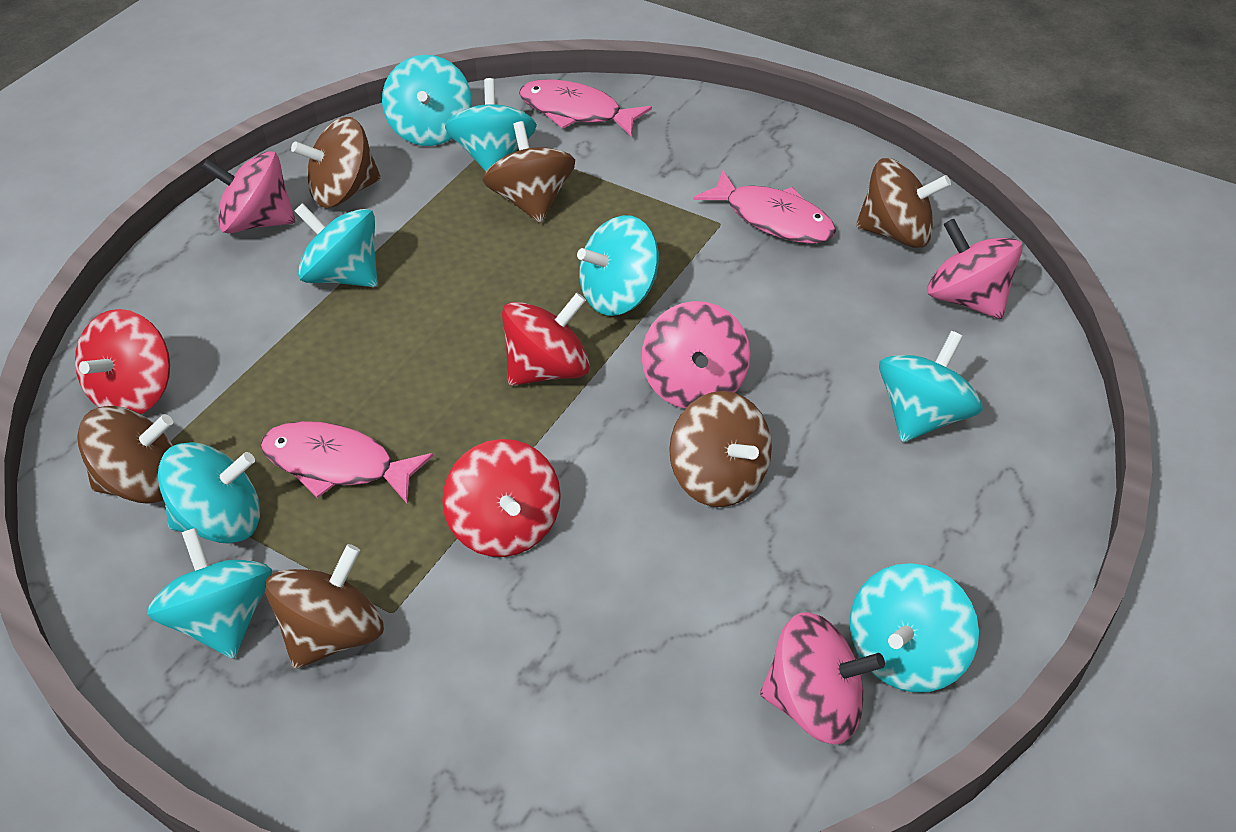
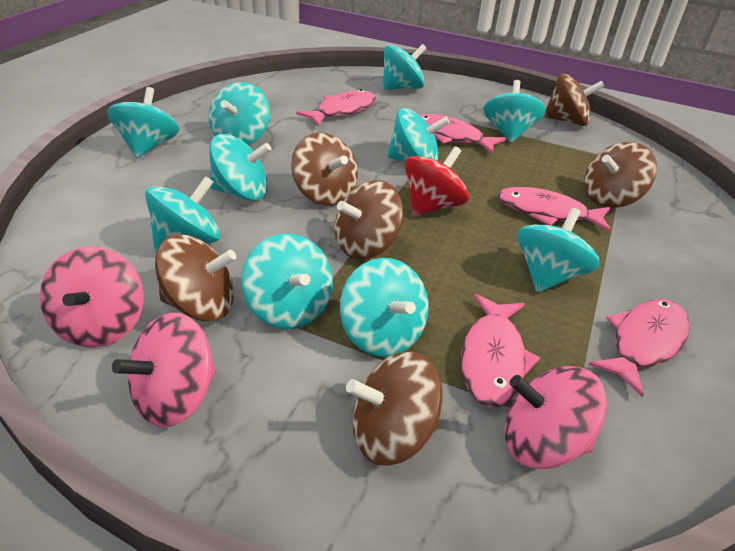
pink fish: [260,421,433,503] [519,79,652,137] [693,170,836,244] = 3 -> [296,89,376,126] [420,114,506,154] [461,293,540,407] [498,187,611,232] [589,299,690,397] = 5
pink spinning top: [201,151,295,234] [642,301,751,409] [760,612,885,745] [927,219,1022,319] = 4 -> [40,246,144,348] [112,313,216,428] [504,366,607,469] = 3
red spinning top: [75,309,170,414] [442,439,561,557] [502,293,590,386] = 3 -> [405,146,469,216] = 1
turquoise spinning top: [147,528,272,659] [158,442,260,544] [295,203,377,287] [382,55,472,146] [445,78,537,171] [577,215,659,316] [850,563,979,693] [879,331,983,442] = 8 -> [107,87,179,158] [145,176,220,253] [209,82,270,145] [209,134,271,201] [241,234,333,329] [340,258,429,357] [382,44,427,90] [387,108,450,162] [484,80,546,143] [517,208,600,292] = 10

